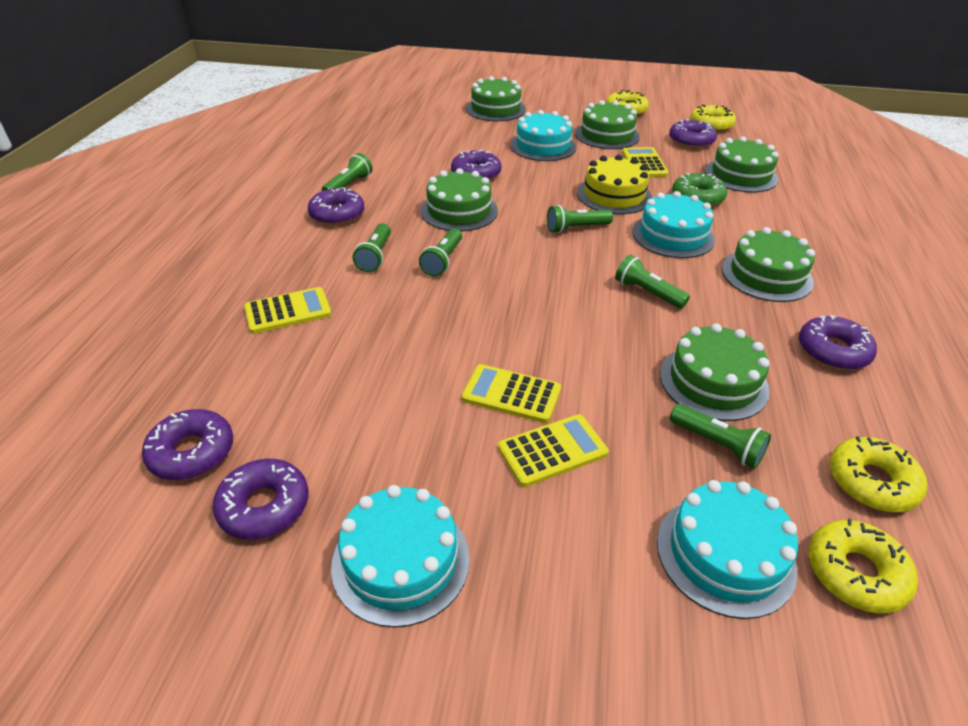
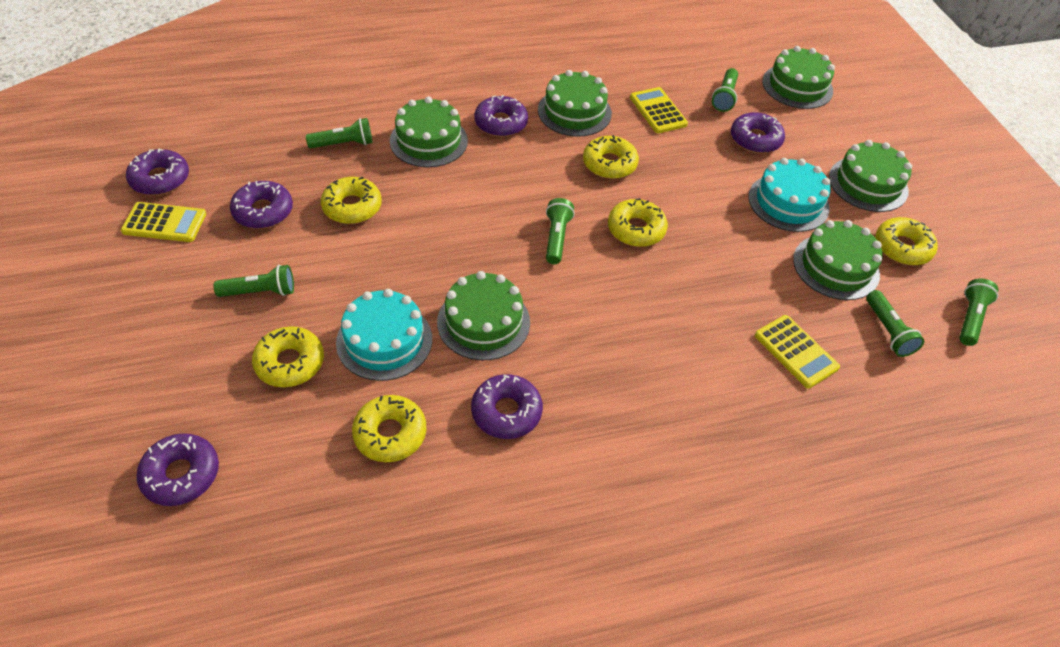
green donut: [672,173,727,207] = 1 -> none = 0
turquoise cake: [331,485,470,627] [510,110,576,161] [632,191,715,258] [657,480,798,619] = 4 -> [336,289,432,381] [748,158,831,232] = 2
yellow cake: [577,155,652,214] = 1 -> none = 0
yellow calculator: [244,287,332,334] [462,364,561,423] [498,414,609,487] [622,147,669,177] = 4 -> [121,202,206,242] [630,87,688,133] [755,315,840,388] = 3
yellow donut: [606,90,649,116] [690,105,736,132] [808,519,918,613] [830,436,927,512] = 4 -> [252,326,324,387] [321,177,382,224] [352,395,426,462] [583,135,639,179] [608,198,668,247] [876,217,938,265] = 6

